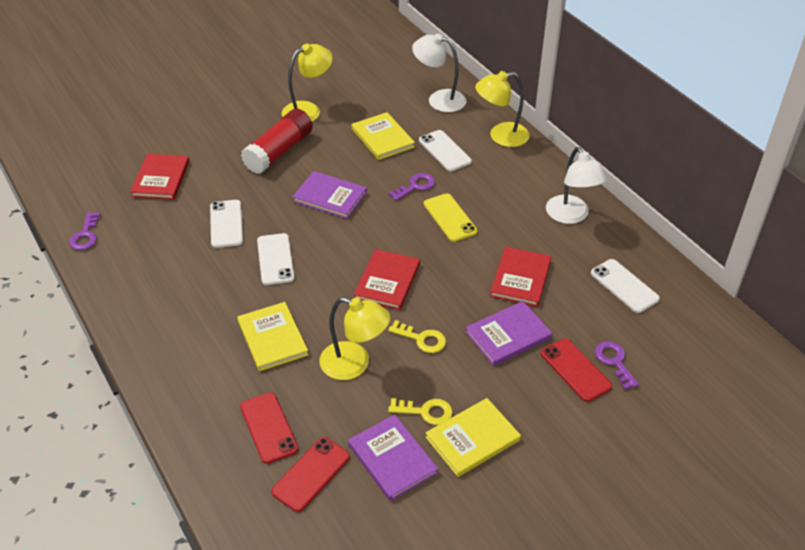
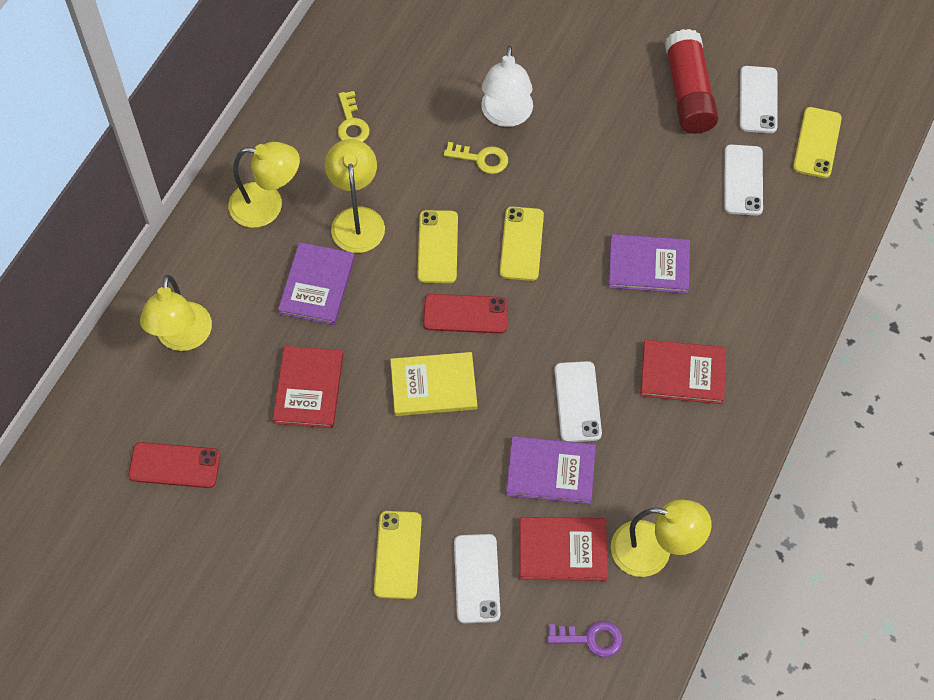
purple key: [69,212,101,250] [389,173,435,201] [595,341,639,390] = 3 -> [547,621,623,657] = 1
red phone: [240,392,299,464] [271,437,350,512] [541,338,612,402] = 3 -> [128,442,221,488] [423,294,508,334] = 2
white lamp: [412,33,466,112] [546,147,607,224] = 2 -> [481,46,533,127] = 1
yellow book: [237,302,308,371] [352,112,415,160] [426,398,521,477] = 3 -> [390,352,477,416] = 1
yellow lamp: [282,44,333,122] [319,297,390,380] [475,71,530,147] = 3 -> [140,275,212,351] [228,142,300,228] [325,139,385,253] [611,499,712,577] = 4
yellow phone: [424,193,478,242] = 1 -> [374,511,422,599] [417,210,458,283] [500,207,544,281] [793,107,842,178] = 4

